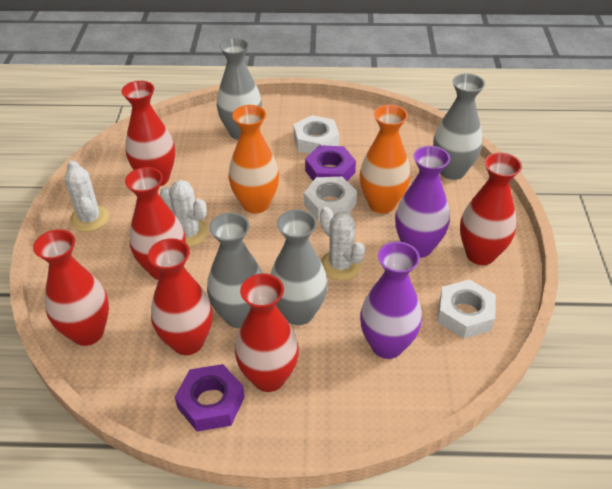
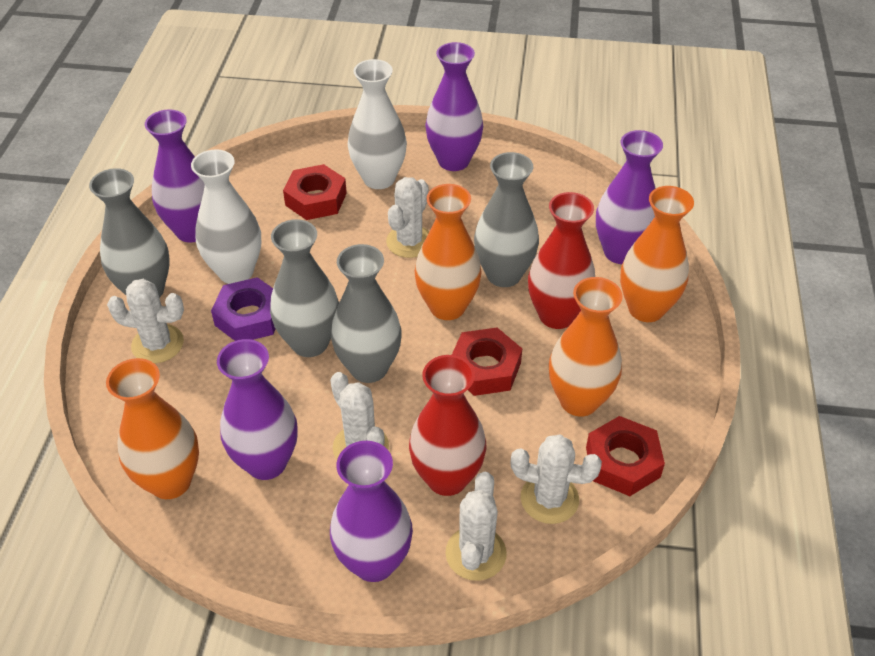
orange vase: [229,105,279,214] [360,105,411,213] = 2 -> [106,358,199,499] [415,184,482,320] [549,277,623,417] [620,186,694,322] = 4
purple nut: [175,364,245,431] [305,145,356,181] = 2 -> [211,277,275,341] = 1
purple vase: [360,242,422,359] [395,146,450,258] = 2 -> [145,109,205,243] [217,339,298,480] [330,441,413,582] [425,42,483,171] [596,130,663,264] = 5
red nut: none = 0 -> [283,164,347,220] [452,328,522,396] [586,416,665,496] = 3
red vase: [33,229,109,346] [121,81,175,186] [125,167,186,280] [148,238,213,355] [235,274,299,392] [460,153,522,265] = 6 -> [409,355,486,496] [528,192,595,329] = 2
white cactus: [64,160,109,232] [160,180,208,247] [320,207,365,280] = 3 -> [107,279,184,363] [330,372,389,460] [386,177,429,258] [446,472,507,581] [511,435,602,524] = 5
white nut: [293,115,339,154] [304,177,357,221] [438,279,496,339] = 3 -> none = 0
white vase: none = 0 -> [191,149,261,284] [348,59,407,189] = 2

